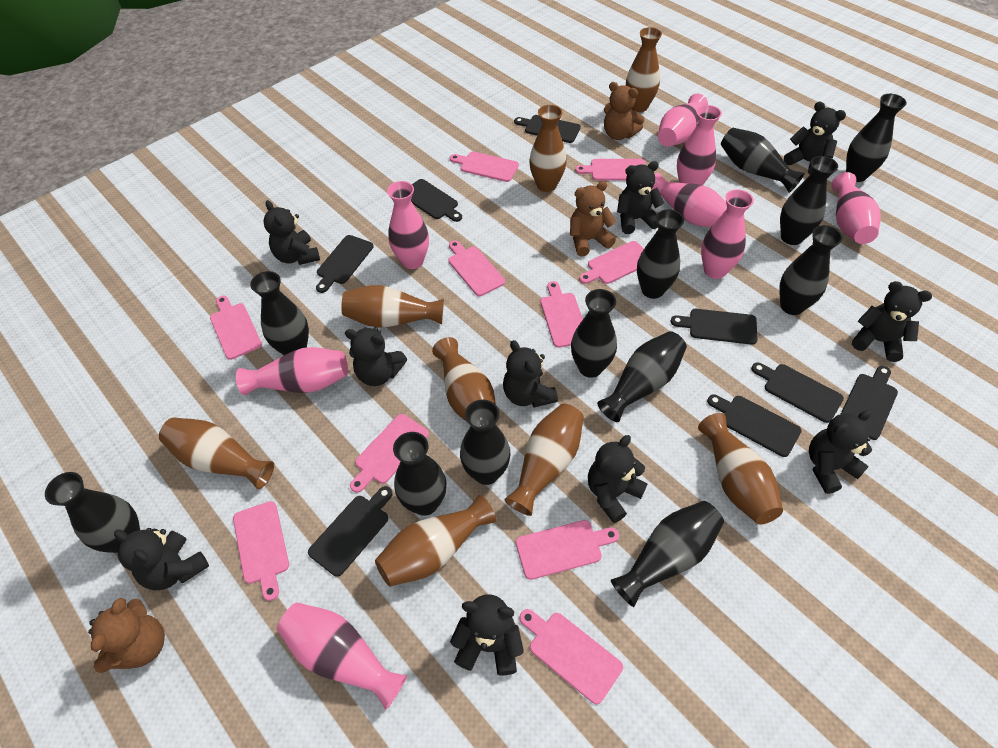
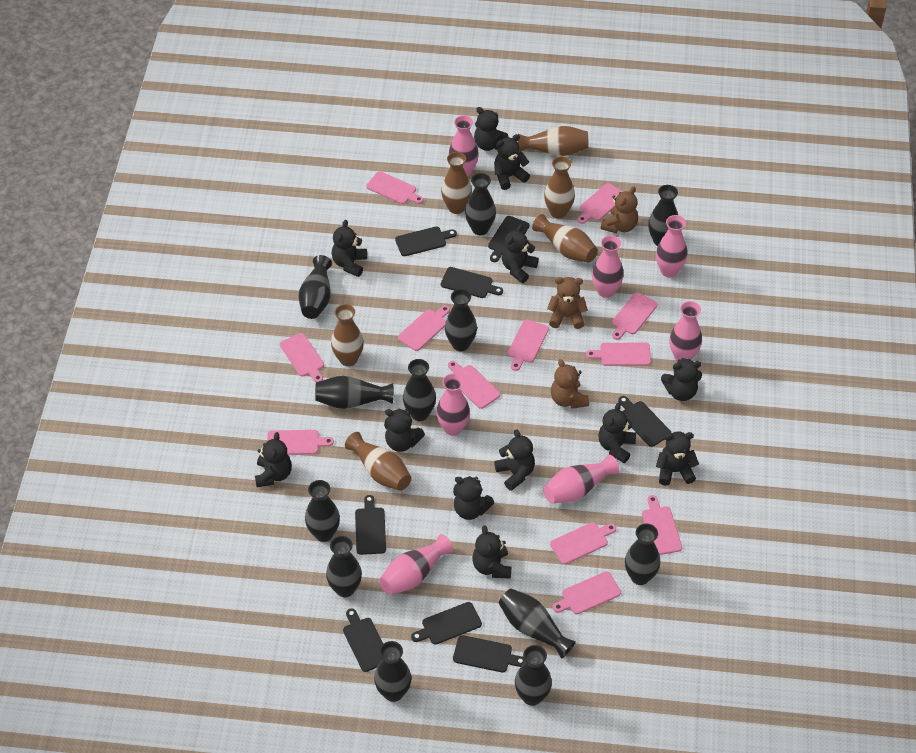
black teddy bear: [114,528,209,591] [263,200,320,265] [345,327,407,386] [450,594,524,675] [503,340,558,407] [588,435,648,523] [617,161,664,234] [784,102,846,174] [809,410,872,494] [852,281,932,362] = 10 -> [255,432,292,487] [332,220,367,277] [384,409,425,452] [453,476,494,520] [472,525,512,579] [474,107,509,151] [494,134,530,190] [494,429,535,491] [502,224,539,283] [598,403,636,463] [656,431,699,485] [661,358,702,401] = 12
brown vase: [159,417,274,489] [341,285,444,328] [375,495,496,587] [432,337,496,422] [504,403,584,516] [529,105,567,192] [626,27,662,112] [698,413,783,524] = 8 -> [331,304,364,366] [345,432,411,491] [441,152,472,214] [518,126,588,156] [532,214,598,263] [544,156,575,219] = 6
pink cutting board: [210,296,262,360] [233,501,289,601] [350,414,429,493] [448,240,505,296] [450,152,519,182] [516,520,619,580] [520,609,623,704] [541,281,583,348] [575,159,646,181] [579,241,644,284] = 10 -> [267,430,334,455] [280,333,324,383] [366,171,423,204] [398,305,450,351] [448,361,501,409] [508,319,549,371] [550,522,616,564] [553,572,621,614] [578,183,623,224] [586,343,651,366] [612,292,658,340] [642,495,682,555] = 12
pink vase: [236,347,348,395] [277,602,407,709] [387,181,429,269] [651,173,727,227] [658,94,708,147] [677,105,722,185] [701,189,754,279] [831,172,881,244] = 8 -> [379,534,453,595] [436,373,470,436] [449,115,479,176] [543,455,619,503] [592,235,624,298] [656,215,687,277] [669,301,702,362] = 7

